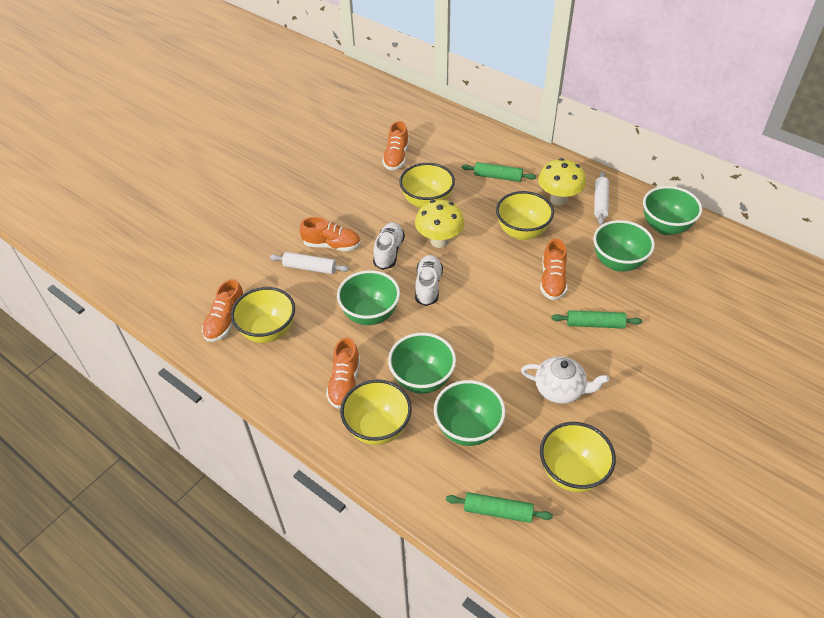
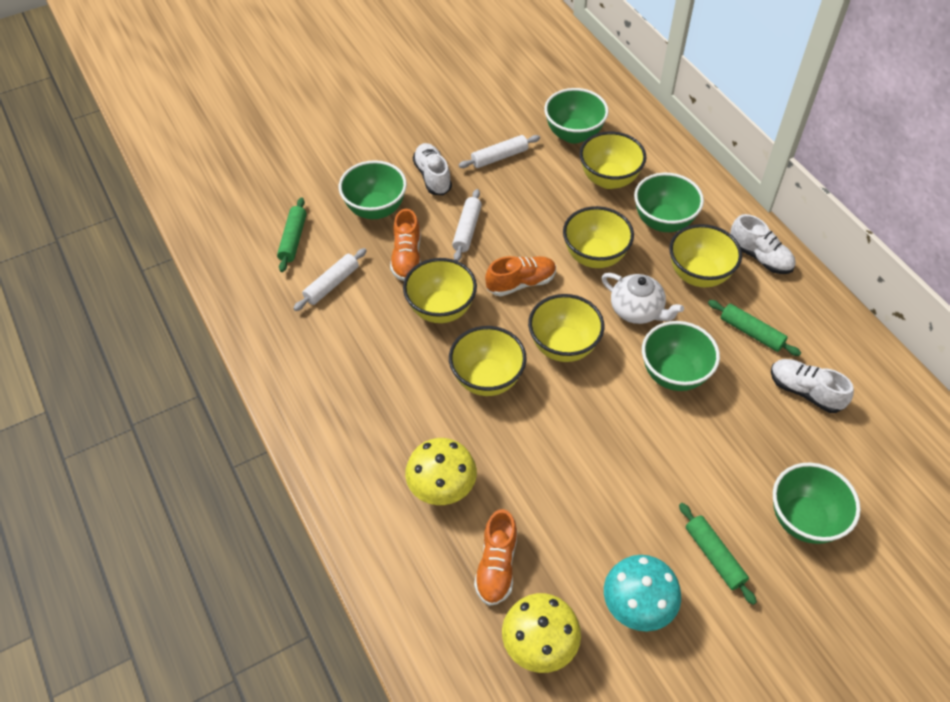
orange shoe: [202,279,243,342] [300,217,361,251] [326,337,360,409] [382,121,409,170] [540,239,568,300] = 5 -> [390,209,421,281] [474,509,517,606] [485,256,556,296] = 3
turquoise mushroom: none = 0 -> [604,555,681,632] = 1
white rolling pin: [270,252,349,274] [594,172,609,225] = 2 -> [293,248,367,311] [452,189,482,261] [459,135,540,168] = 3
white shoe: [373,222,405,270] [415,255,443,306] = 2 -> [413,143,452,195] [730,214,795,274] [771,359,854,413] = 3
yellow bowl: [231,287,295,343] [340,379,412,445] [399,163,455,208] [496,191,554,240] [540,422,616,492] = 5 -> [403,258,477,323] [449,326,527,396] [528,294,604,362] [563,206,634,268] [580,131,646,189] [669,224,742,287] = 6

